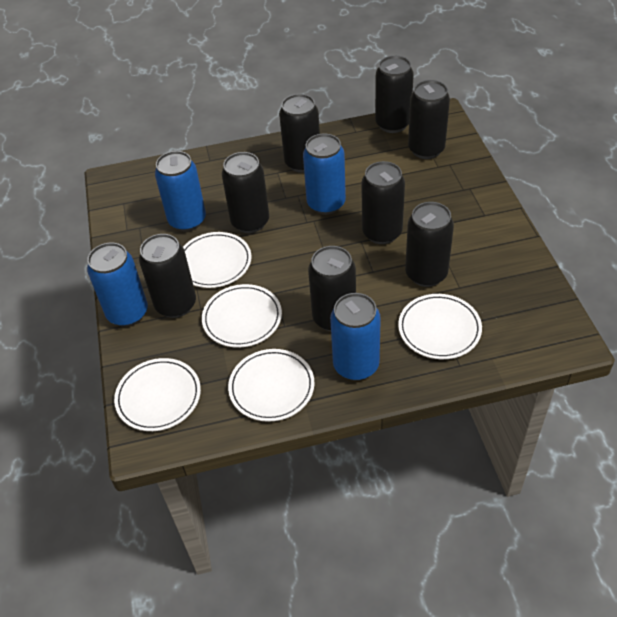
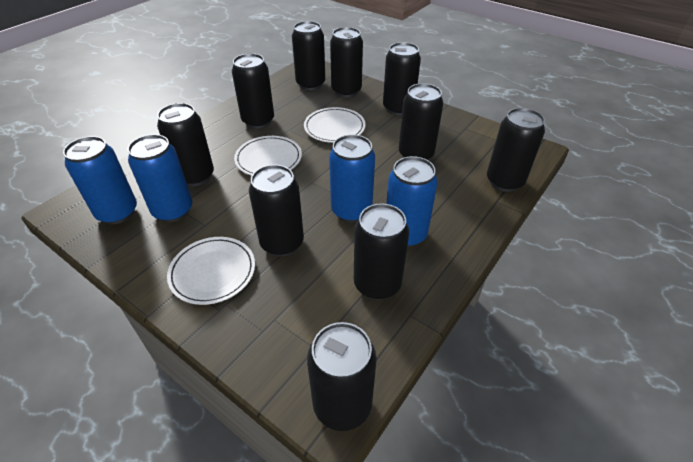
black can: [139,234,196,318] [222,152,269,233] [279,94,320,173] [308,246,356,331] [362,161,405,244] [375,56,414,133] [405,202,454,287] [408,80,450,159] = 8 -> [157,103,214,186] [232,53,274,129] [249,165,304,257] [292,21,326,90] [307,322,377,431] [330,27,363,97] [354,203,409,300] [383,42,421,115] [399,83,443,160] [487,108,545,192] = 10
white plate: [114,358,201,431] [183,232,251,288] [202,284,282,347] [228,349,314,422] [398,294,482,359] = 5 -> [167,237,255,305] [234,136,302,176] [304,107,366,143] = 3

